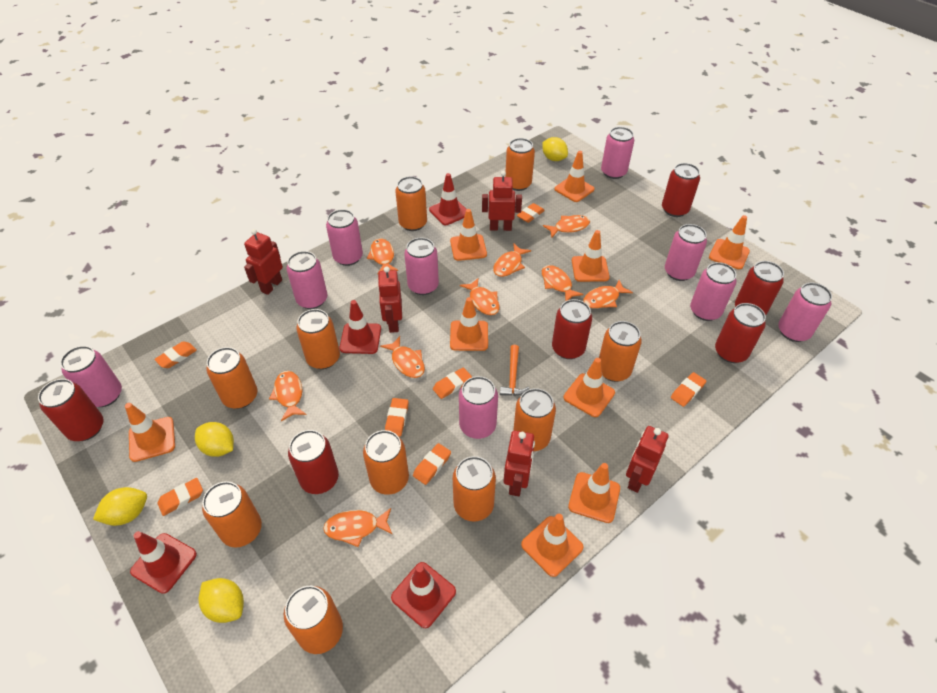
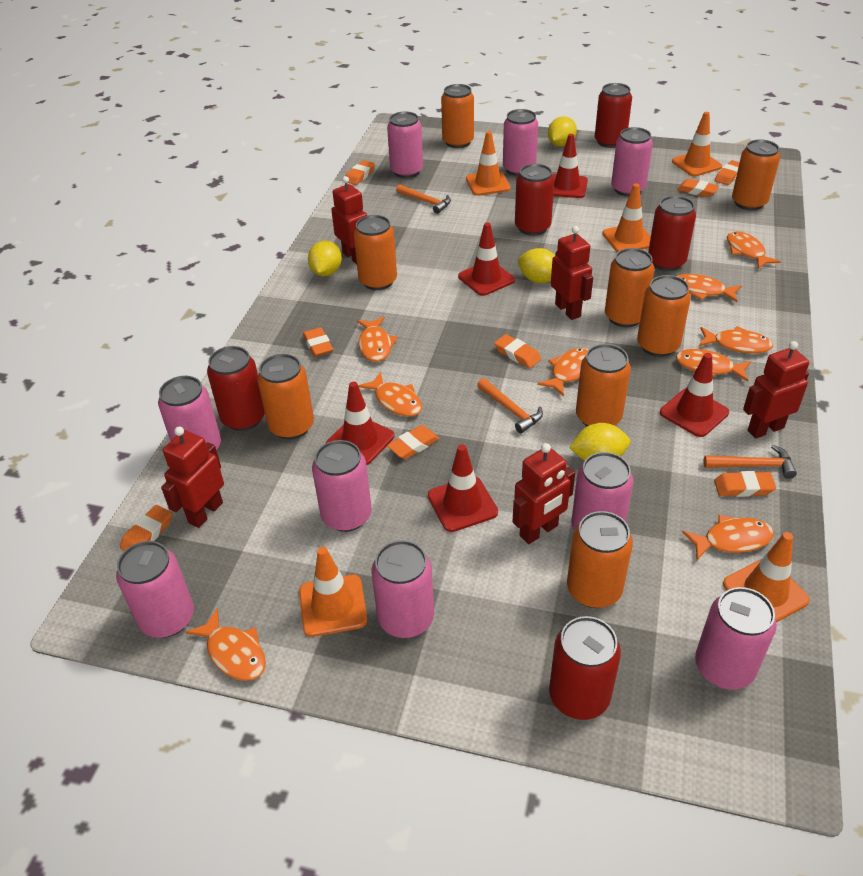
orange can: [202,481,262,548] [206,347,257,409] [284,586,343,654] [296,309,340,369] [363,430,409,495] [395,176,427,231] [453,456,496,522] [505,138,535,191] [513,388,556,451] [599,321,642,382] = 10 -> [257,354,314,439] [354,215,397,290] [441,84,474,148] [567,511,633,608] [576,344,631,426] [605,248,654,327] [637,275,691,357] [732,139,780,210] = 8
orange eraser: [154,341,197,368] [158,478,203,516] [385,398,409,437] [413,443,451,485] [433,367,472,399] [517,203,545,223] [671,372,706,407] = 7 -> [120,505,172,551] [303,327,333,357] [346,160,375,185] [387,425,439,459] [494,334,541,368] [677,179,719,197] [714,471,776,497] [715,160,740,185] = 8
orange hammer: [500,345,529,396] = 1 -> [396,184,451,214] [477,378,543,433] [704,445,797,479] = 3
orange traffic cone: [125,403,175,462] [450,209,487,261] [450,297,488,351] [521,514,583,577] [554,151,594,202] [564,358,615,417] [568,463,620,523] [572,230,610,282] [709,215,750,269] = 9 -> [299,547,367,637] [466,131,511,196] [602,184,651,252] [672,112,722,176] [723,532,810,622] = 5
red can: [38,379,103,441] [288,430,339,494] [552,299,592,359] [662,163,700,217] [715,303,766,363] [735,261,784,315] = 6 -> [207,346,265,431] [515,164,554,236] [549,616,621,720] [595,83,632,148] [648,196,696,271] = 5
red traffic cone: [130,531,197,594] [339,300,381,354] [391,562,456,628] [429,173,466,225] = 4 -> [326,382,394,465] [428,444,498,532] [458,222,515,296] [552,134,588,198] [660,353,729,437] = 5

